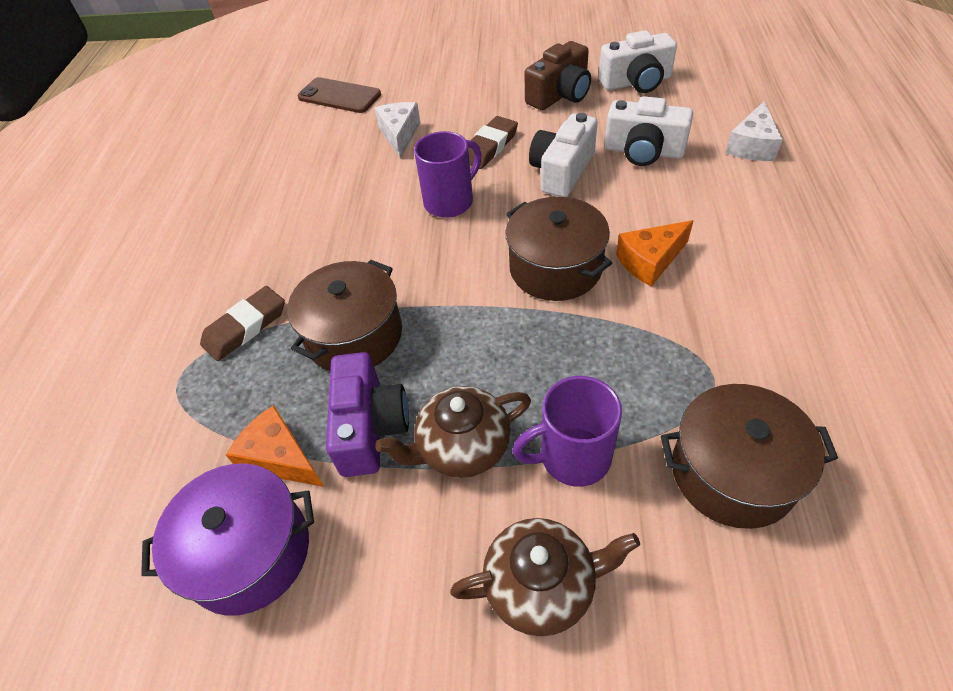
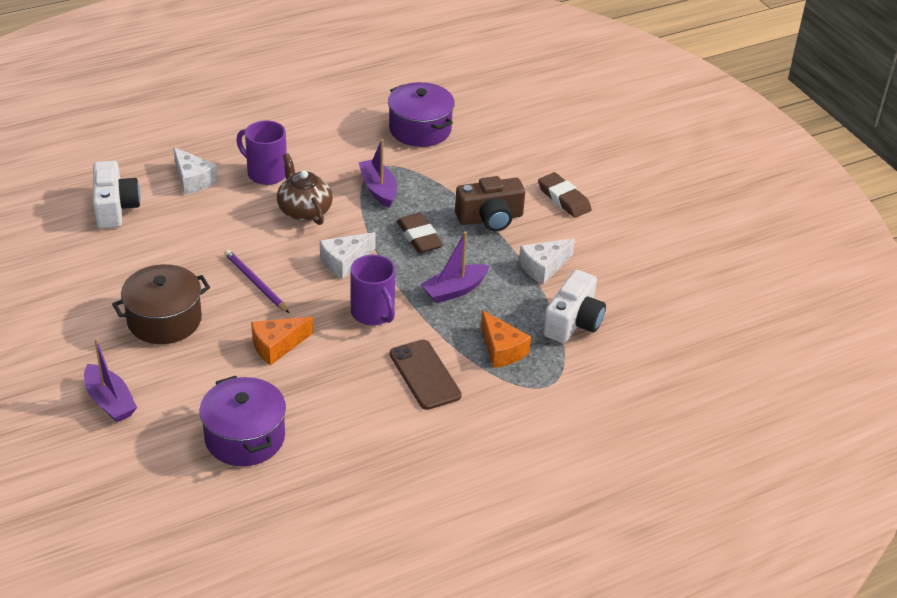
brown pot: [287,260,402,371] [506,197,612,301] [661,384,838,529] = 3 -> [112,264,210,344] = 1
brown teapot: [375,386,531,478] [450,518,640,636] = 2 -> [277,153,333,225] = 1
purple boat: none = 0 -> [84,338,137,422] [359,139,397,208] [421,231,489,303] = 3
purple camera: [326,352,409,477] = 1 -> none = 0
purple pencil: none = 0 -> [224,250,289,313] = 1
purple pot: [141,463,314,616] = 1 -> [199,376,286,466] [388,82,455,147] = 2
white camera: [529,113,598,197] [599,30,677,93] [605,96,693,166] = 3 -> [93,161,141,229] [543,270,606,343] = 2
white cheese: [375,102,420,158] [725,101,783,161] = 2 -> [173,147,218,195] [320,232,376,279] [519,238,575,285] = 3

